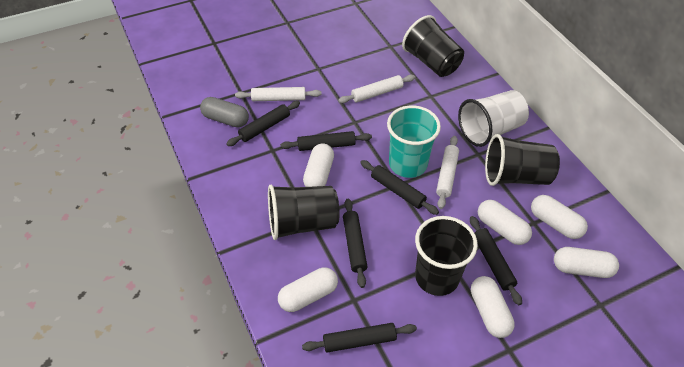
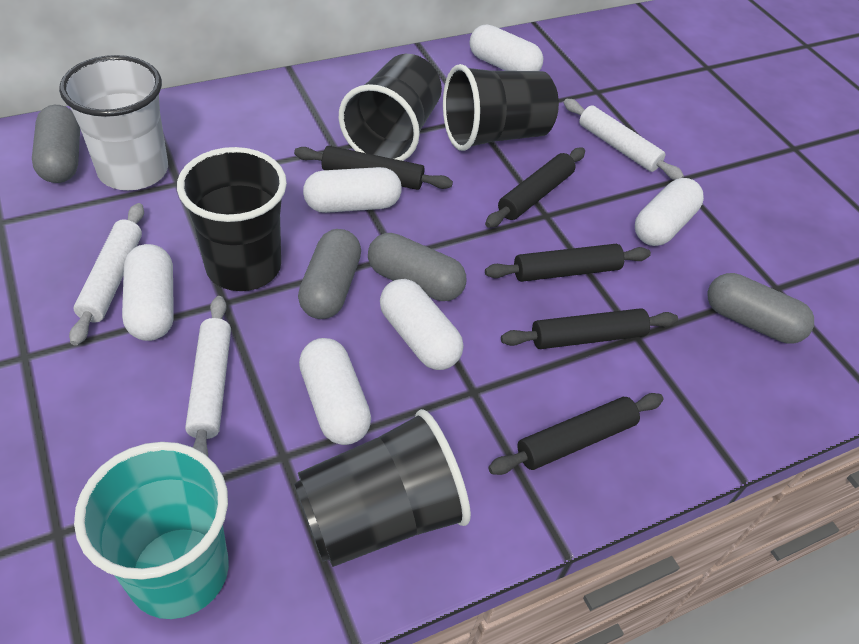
black rolling pin: [226,101,300,146] [280,131,372,151] [302,323,417,352] [343,199,368,288] [360,160,439,215] [470,216,522,305] = 6 -> [294,146,453,190] [485,148,585,228] [485,244,651,282] [488,393,664,475] [501,308,678,349] = 5
grey capsule: [200,97,249,127] = 1 -> [32,105,80,183] [298,229,361,319] [368,233,466,301] [708,273,814,344] = 4

